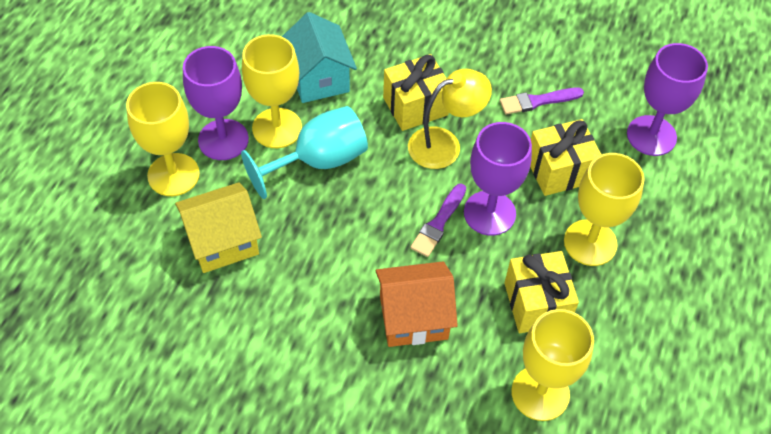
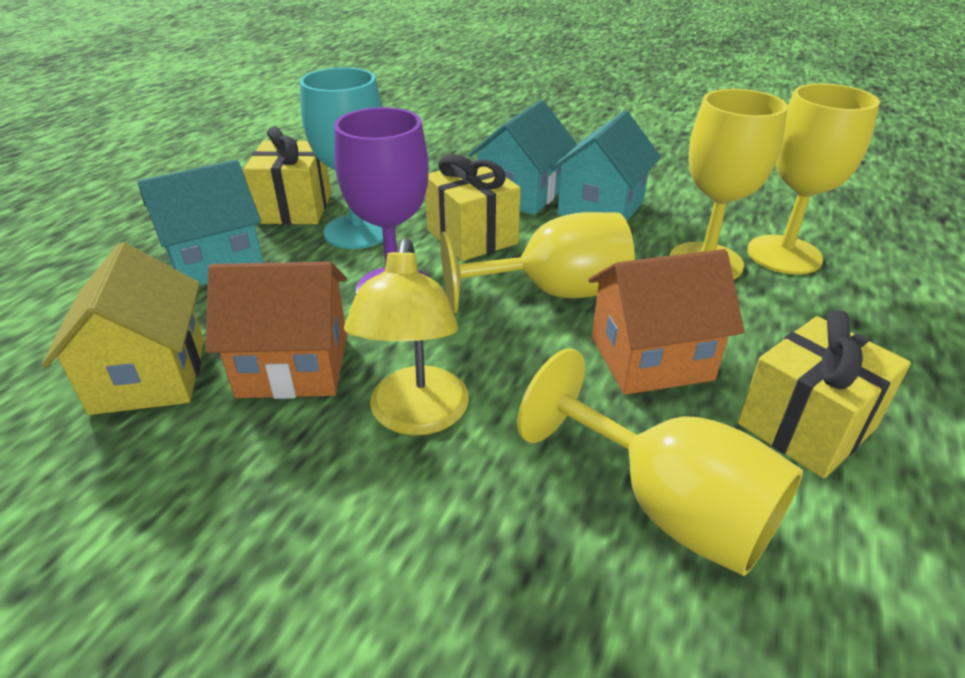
orange house: [375,261,458,347] = 1 -> [206,262,347,399] [588,249,745,395] = 2
purple brush: [410,183,466,257] [500,88,584,115] = 2 -> none = 0
purple goblet: [183,46,249,160] [464,122,532,236] [627,43,708,156] = 3 -> [334,107,429,294] = 1
turquoise house: [282,12,357,103] = 1 -> [138,160,264,286] [468,100,577,215] [551,111,661,221] = 3

